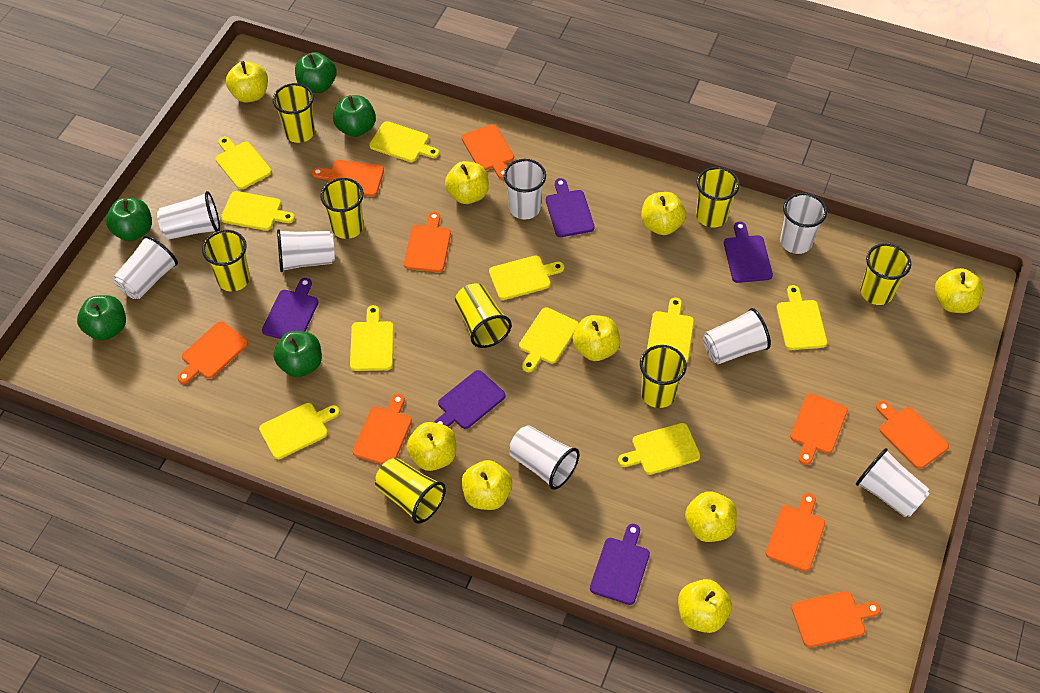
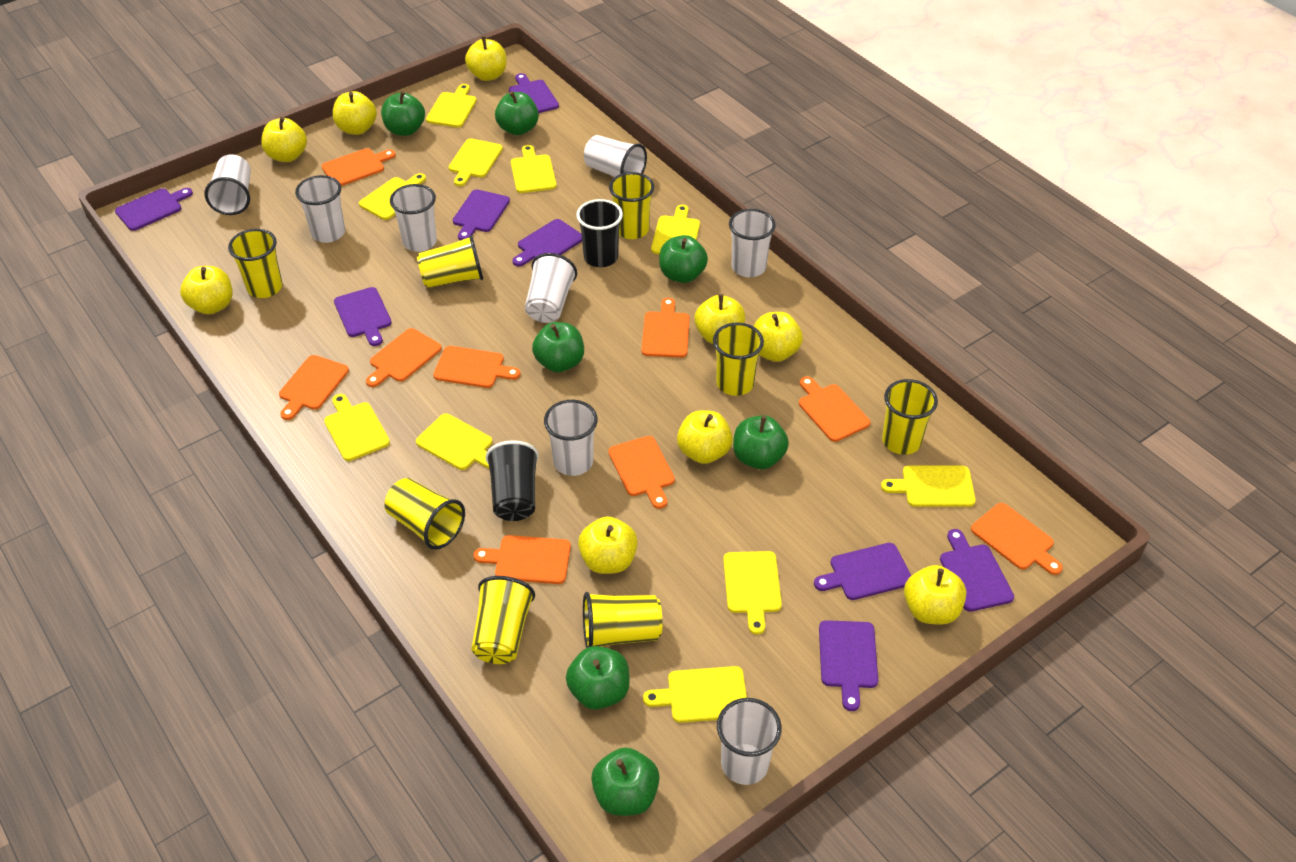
black cup: none = 0 -> [485,440,539,521] [576,199,623,267] = 2
green apple: [77,295,126,341] [106,198,152,241] [274,331,322,377] [295,52,337,93] [333,95,376,137] = 5 -> [381,91,425,136] [495,91,539,135] [532,322,584,372] [566,646,630,710] [591,747,660,816] [659,235,708,283] [733,415,789,469] = 7
purple cutting board: [262,278,318,339] [434,370,506,429] [546,178,595,237] [590,524,650,605] [724,222,773,283] = 5 -> [115,188,193,231] [334,287,392,346] [453,189,510,240] [509,73,559,113] [512,219,582,267] [814,543,911,600] [819,620,878,711] [940,529,1014,612] = 8

